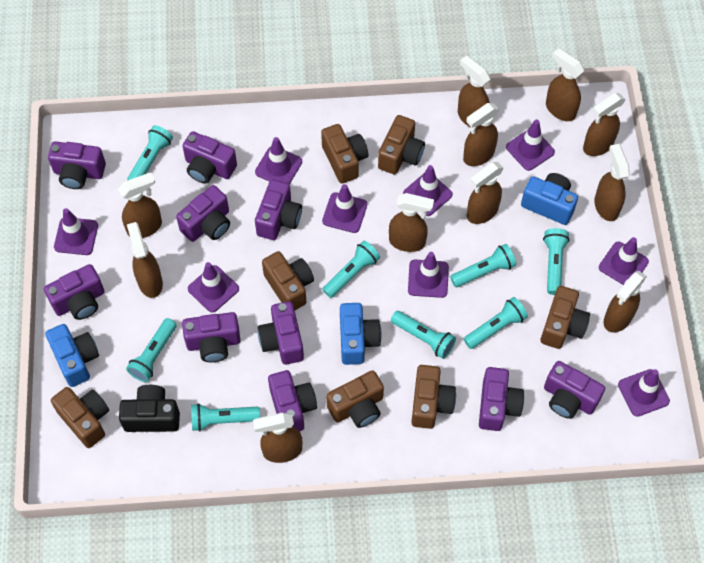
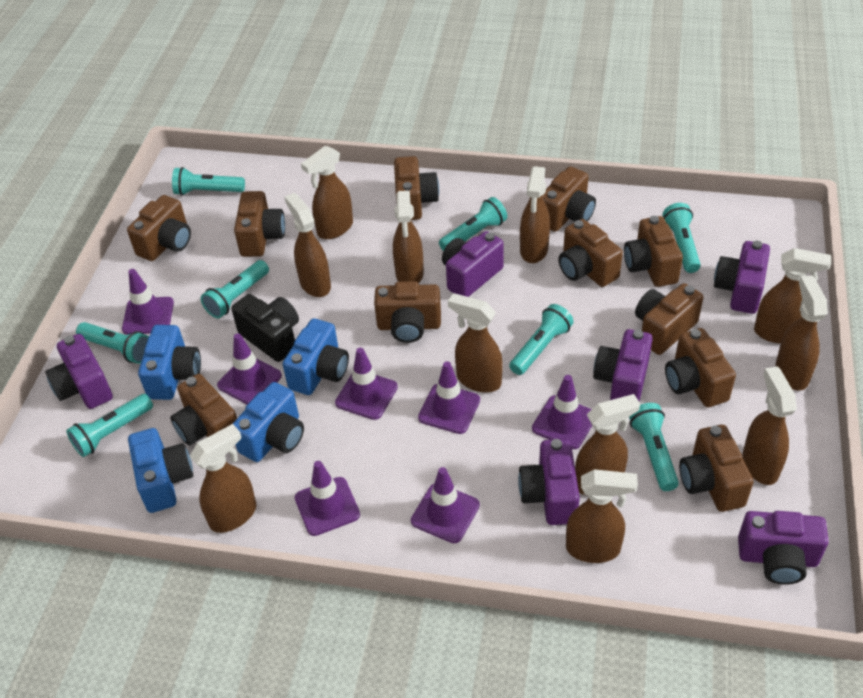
blue camera: [45,324,99,387] [340,303,382,365] [521,173,578,225] = 3 -> [128,428,193,513] [138,325,201,400] [232,382,304,462] [282,318,349,395] = 4
brown camera: [51,387,109,448] [262,251,314,310] [321,124,368,184] [326,370,384,428] [378,115,425,174] [411,365,456,429] [541,286,590,349] = 7 -> [127,195,191,261] [170,374,237,445] [234,191,285,257] [374,281,441,343] [394,156,439,220] [542,167,596,232] [558,219,623,287] [624,216,683,287] [635,283,703,355] [665,328,736,407] [679,425,754,512] = 11
purple camera: [44,264,105,320] [48,141,106,189] [176,185,230,242] [182,131,237,184] [182,312,240,362] [255,179,302,240] [258,301,304,365] [268,370,317,432] [479,367,524,431] [544,361,605,419] = 10 -> [45,334,113,409] [442,231,504,297] [518,439,580,525] [593,329,653,402] [714,241,770,314] [738,511,829,585] = 6
purple traffic cone: [54,208,98,255] [188,262,239,313] [255,137,302,185] [322,184,367,233] [403,165,453,216] [408,252,449,298] [506,120,555,171] [599,237,649,285] [618,369,670,417] = 9 -> [122,269,174,335] [217,333,282,404] [295,461,360,536] [335,348,398,420] [411,467,480,543] [418,361,480,434] [532,375,593,449] = 7

